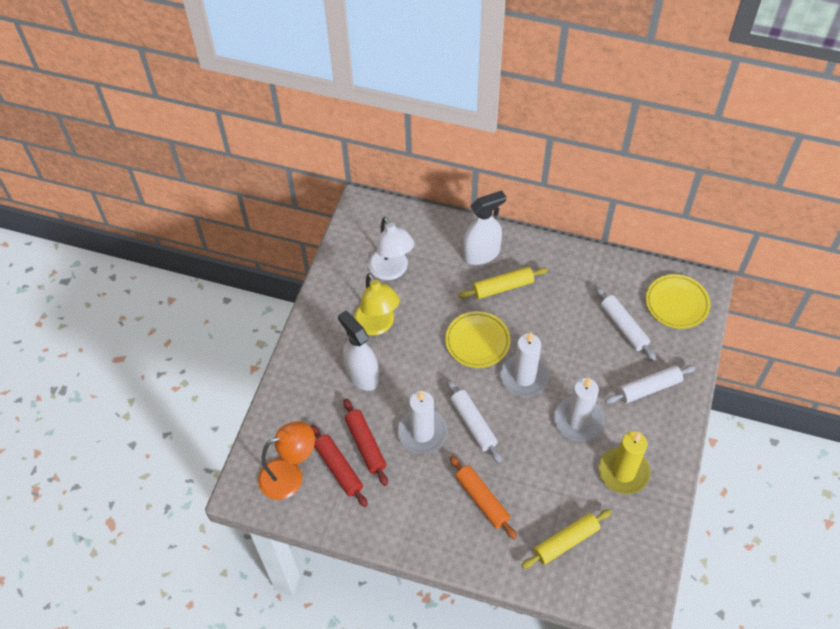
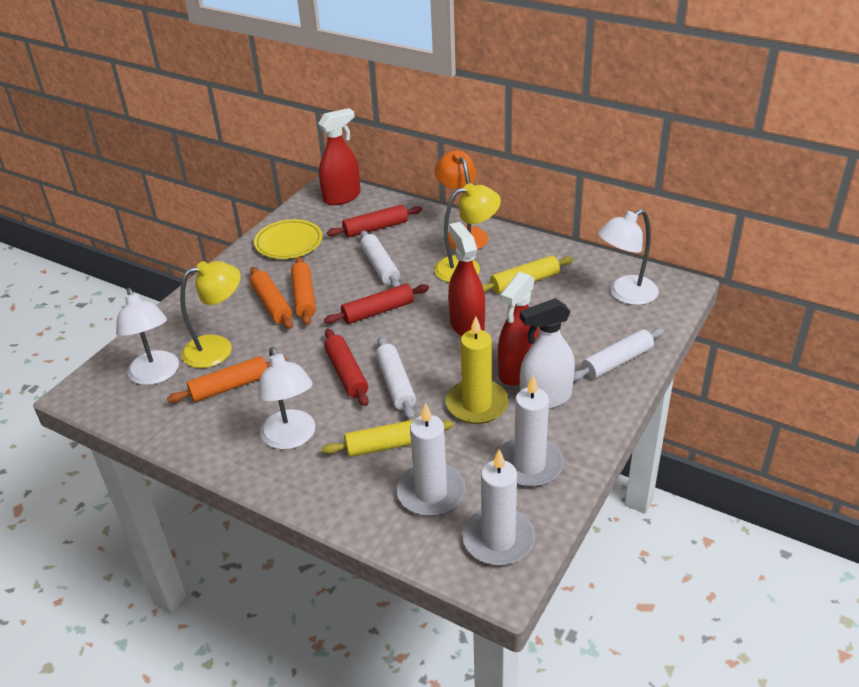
orange rolling pin: [450,456,517,539] = 1 -> [167,356,287,403] [250,267,293,329] [291,257,316,325] = 3
red rolling pin: [310,425,368,507] [344,398,388,486] = 2 -> [324,284,429,324] [324,328,369,406] [327,205,422,238] = 3
red spray bottle: none = 0 -> [318,108,361,205] [448,222,485,336] [498,272,539,386] = 3
white lamp: [369,217,415,280] = 1 -> [116,288,179,385] [258,347,315,450] [598,209,659,305] = 3
white spray bottle: [338,311,379,391] [463,191,506,265] = 2 -> [520,298,575,409] = 1
yellow lamp: [354,273,400,335] = 1 -> [180,261,241,368] [434,183,501,283] = 2
yellow plate: [445,311,510,368] [646,274,711,329] = 2 -> [254,219,323,259] = 1

